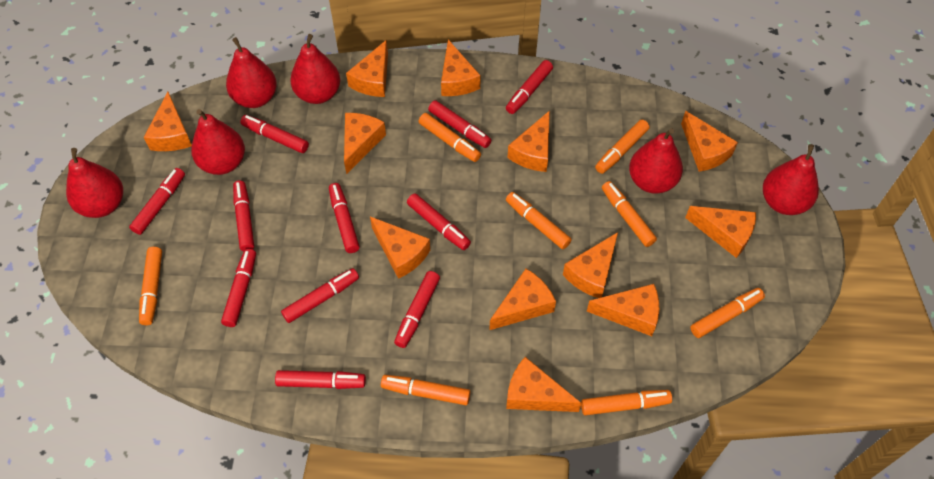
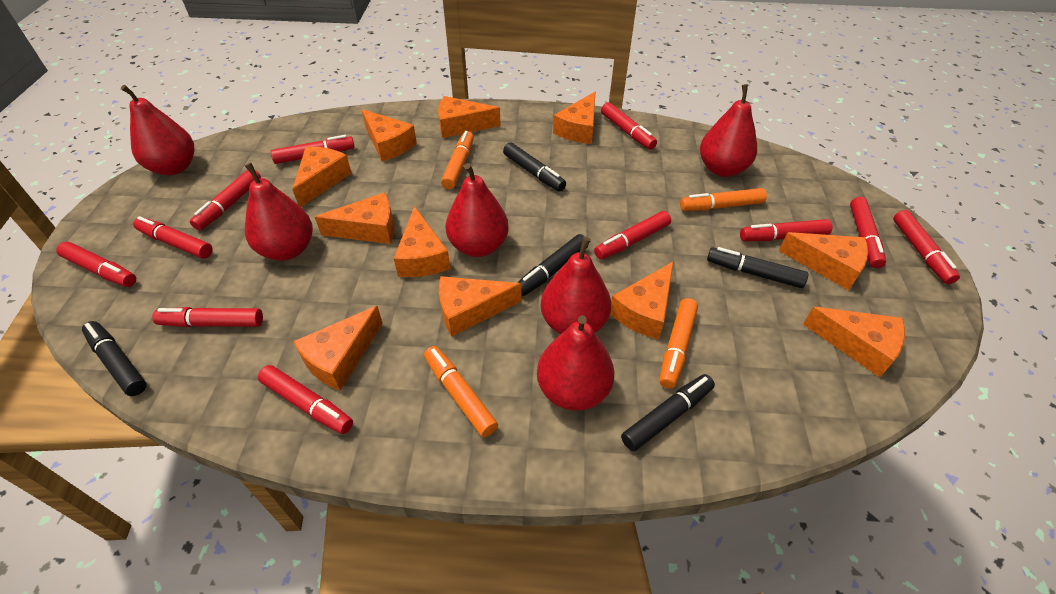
black marker: none = 0 -> [82,321,147,396] [503,143,566,191] [517,234,588,296] [621,374,715,451] [707,247,808,288] = 5
orange cheese: [144,92,192,151] [344,113,386,174] [346,40,388,97] [370,217,430,279] [441,40,481,96] [489,269,556,330] [506,357,582,412] [507,111,550,172] [563,232,618,298] [587,284,659,336] [681,111,738,172] [685,206,756,258] = 12 -> [292,146,352,207] [293,306,383,391] [315,192,394,244] [361,109,417,161] [394,206,450,277] [438,96,501,138] [439,276,522,337] [553,92,595,144] [610,261,674,339] [779,232,868,290] [803,307,905,377] = 11
orange marker: [139,247,162,325] [381,375,470,405] [419,113,481,162] [506,192,571,249] [581,390,672,415] [595,120,649,174] [602,181,657,247] [690,288,765,338] = 8 -> [424,346,498,437] [441,131,474,189] [659,298,698,389] [680,188,767,211] = 4

